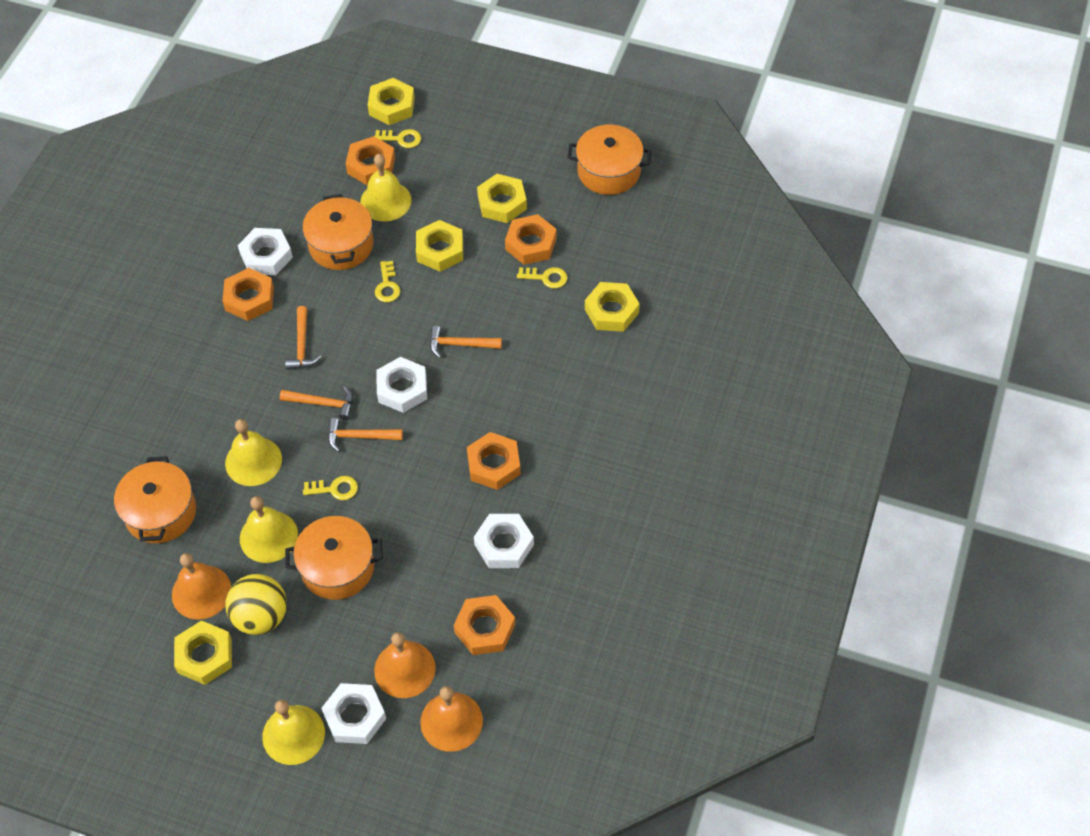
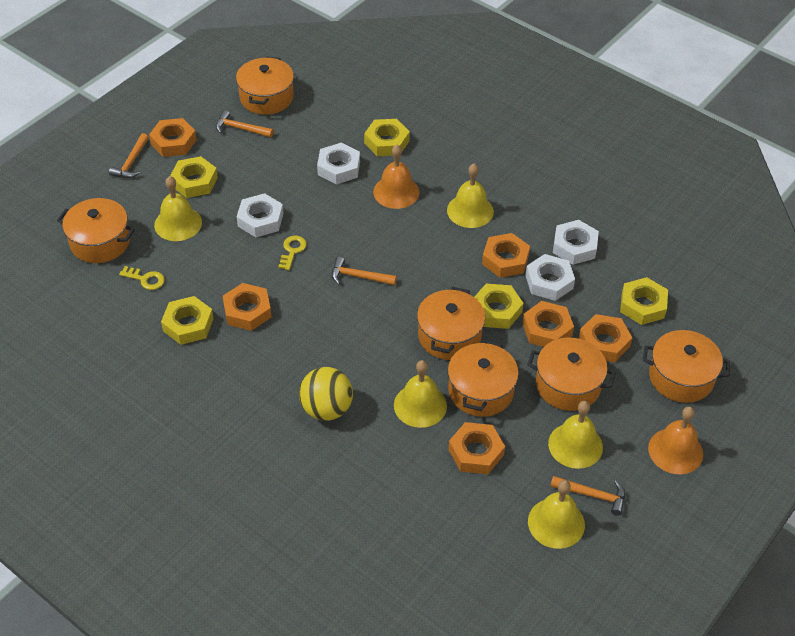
orange bell: [172,553,231,619] [374,632,436,698] [420,686,483,752] = 3 -> [373,145,419,209] [648,407,703,474] = 2
orange nut: [222,268,274,321] [346,136,395,185] [453,595,515,655] [467,432,521,490] [505,214,557,265] = 5 -> [149,118,196,157] [223,283,271,331] [448,422,505,474] [482,233,530,278] [522,301,574,347] [578,314,632,362] = 6
orange pot: [114,456,196,543] [285,516,383,600] [302,194,374,270] [567,125,652,195] = 4 -> [57,198,135,263] [236,56,294,115] [417,287,485,360] [448,340,519,417] [527,338,616,411] [643,330,730,403] = 6
yellow bell: [225,419,282,486] [240,496,298,563] [262,700,325,765] [360,154,412,221] = 4 -> [154,176,202,241] [394,360,447,428] [447,164,494,228] [528,480,585,549] [548,401,603,469] = 5
yellow key: [303,476,358,500] [375,129,421,148] [375,261,401,302] [517,267,568,288] = 4 -> [119,266,165,290] [278,236,307,270] = 2

